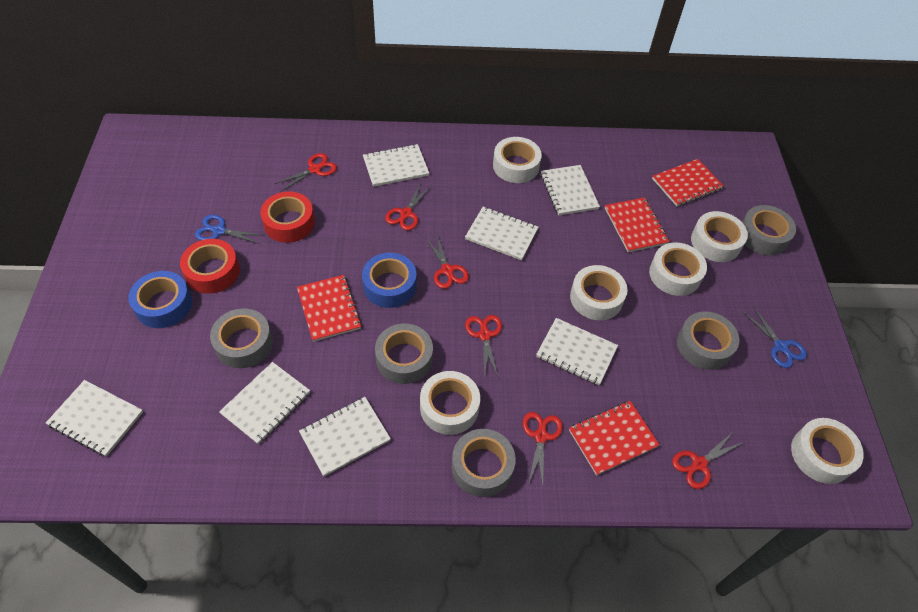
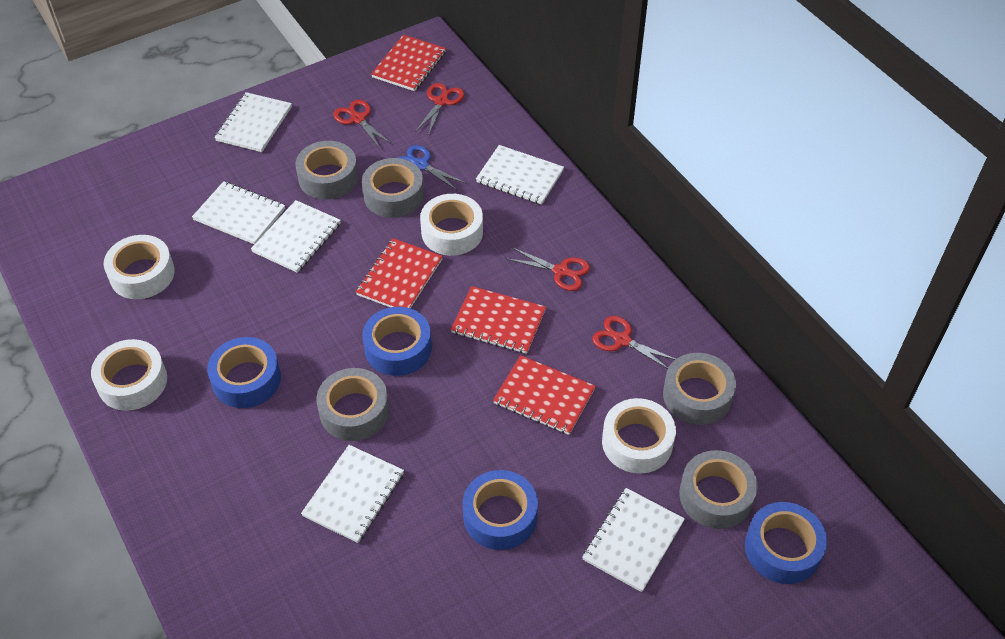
blue scissors: [195,215,262,244] [743,307,807,368] = 2 -> [398,145,467,191] = 1
blue tape: [128,271,192,328] [362,253,417,308] = 2 -> [207,337,281,408] [362,307,432,376] [463,470,538,550] [745,502,827,584] = 4
red scissors: [275,153,337,191] [385,183,431,230] [425,235,469,289] [465,315,502,379] [523,412,563,487] [672,431,744,489] = 6 -> [333,100,392,150] [415,83,464,136] [507,248,590,291] [592,316,676,369] = 4
red tape: [180,239,240,294] [260,191,315,243] = 2 -> none = 0
white notebook: [46,380,143,457] [219,362,310,444] [299,397,391,477] [363,144,429,187] [465,207,538,260] [536,318,618,385] [541,165,600,216] = 7 -> [192,181,285,244] [214,92,292,152] [251,200,341,273] [301,445,404,543] [476,145,564,205] [582,488,685,592] = 6
white tape: [420,371,480,435] [493,137,542,183] [570,265,628,320] [649,243,707,296] [691,211,748,262] [791,418,864,484] = 6 -> [91,339,167,411] [104,235,175,299] [420,194,483,256] [602,398,676,474] = 4

